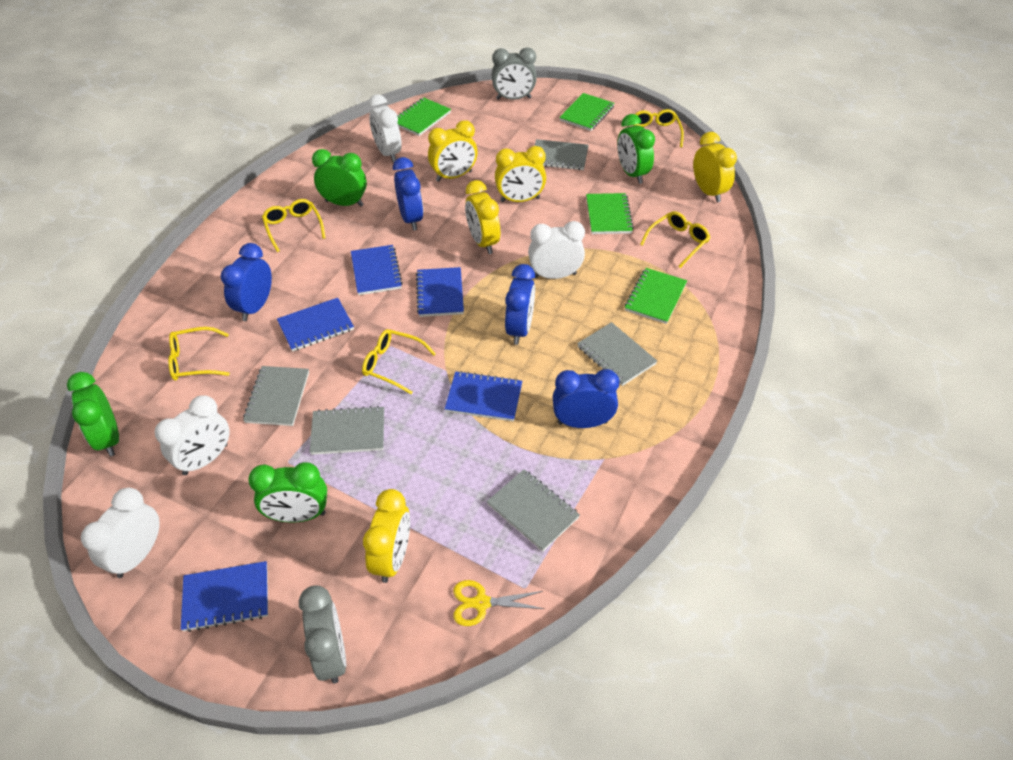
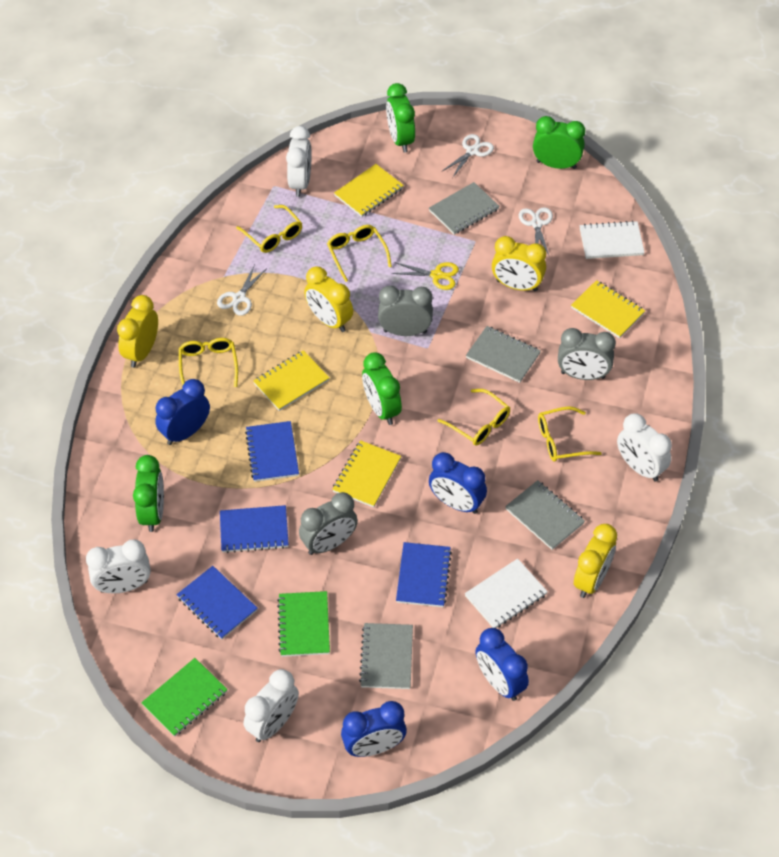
blue notebook: [181,561,268,632] [277,298,354,352] [351,245,403,295] [416,267,464,317] [445,371,522,421] = 5 -> [177,566,258,640] [220,505,289,553] [245,421,299,482] [396,542,452,607] = 4
green notebook: [397,97,451,136] [559,93,615,131] [586,193,634,234] [625,268,687,324] = 4 -> [141,658,228,737] [277,591,330,657] = 2
grey clock: [299,586,346,684] [492,47,537,100] = 2 -> [299,492,358,555] [378,286,433,336] [558,328,616,380] = 3
grey notebook: [243,366,309,426] [310,406,384,455] [487,469,580,552] [535,139,589,170] [577,322,657,386] = 5 -> [359,623,413,689] [429,182,500,235] [466,326,541,383] [505,480,585,550] = 4
white notebook: none = 0 -> [465,558,548,628] [580,221,645,259] = 2
white scissors: none = 0 -> [217,264,267,316] [441,134,494,178] [519,207,553,255] = 3
yellow clock: [363,489,410,583] [428,120,477,182] [465,180,500,254] [495,146,546,202] [693,132,737,203] = 5 -> [117,295,158,367] [304,267,353,332] [492,236,546,291] [574,524,617,598] = 4
yellow notebook: none = 0 -> [253,350,329,411] [332,440,401,508] [334,164,404,217] [571,280,645,338] = 4

